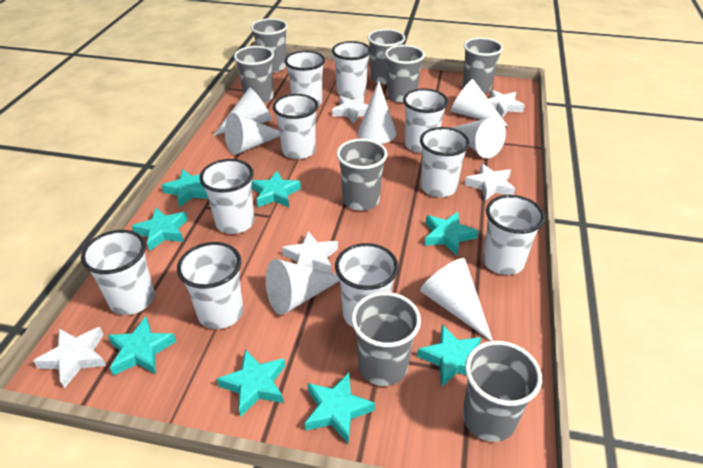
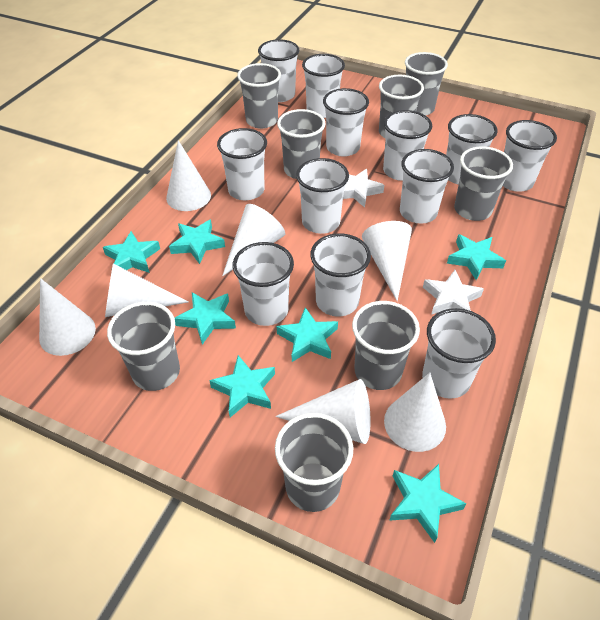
turquoise star: [108,316,176,376] [132,208,188,251] [161,169,208,207] [217,349,285,417] [252,171,301,207] [305,372,375,443] [417,325,481,387] [424,212,478,255] = 8 -> [103,231,160,273] [169,219,225,264] [175,292,236,344] [209,355,275,417] [277,307,338,362] [389,464,467,543] [447,234,506,280] = 7
white cup: [81,230,155,315] [177,242,243,329] [199,159,254,234] [273,94,318,159] [285,51,325,106] [332,41,371,99] [335,243,399,327] [403,89,448,153] [420,127,470,197] [482,195,545,275] = 10 -> [217,128,267,200] [233,242,294,326] [258,39,299,102] [296,158,349,234] [302,54,345,118] [310,233,371,316] [323,88,369,157] [383,110,432,181] [400,149,454,224] [422,308,496,399] [446,114,498,185] [503,120,557,192] = 12
white star: [33,327,106,389] [282,231,338,273] [332,95,368,123] [465,163,515,201] [488,90,525,117] = 5 -> [343,169,384,208] [423,270,484,315] = 2

